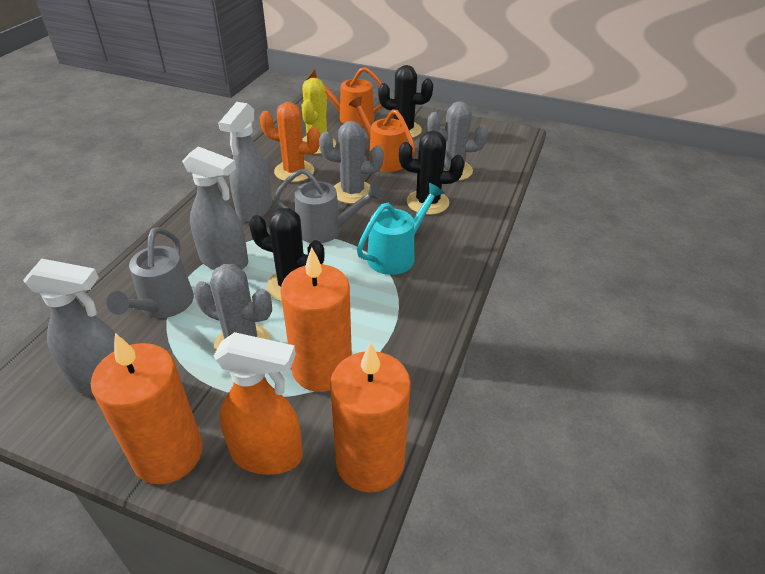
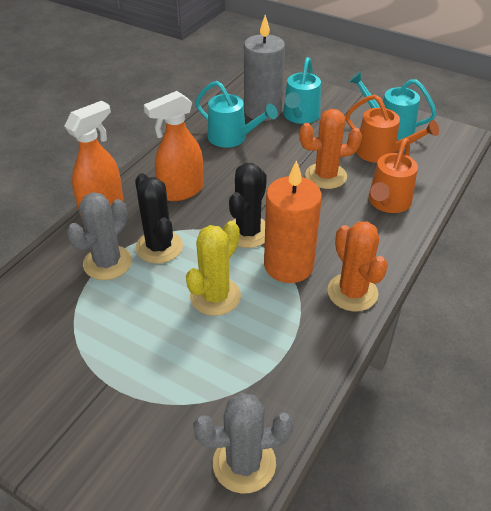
black cactus: [249,208,325,302] [378,65,433,139] [399,131,464,215] = 3 -> [135,173,183,264] [229,163,267,248] = 2
grey cactus: [194,264,272,352] [319,121,384,204] [427,101,488,181] = 3 -> [67,192,132,280] [193,393,294,494] = 2
grey candle: none = 0 -> [244,15,285,121] = 1
grey spray bottle: [23,259,115,396] [182,146,248,270] [218,102,272,222] = 3 -> none = 0
grey watering can: [107,227,194,318] [274,169,383,243] = 2 -> none = 0
orange cactus: [260,102,320,182] = 1 -> [299,109,362,189] [327,222,388,311] = 2
orange candle: [91,333,203,484] [280,247,352,392] [330,342,411,492] = 3 -> [264,160,322,283] = 1
orange spray bottle: [213,332,302,475] = 1 -> [64,101,123,216] [144,91,203,201] = 2
turquoise watering can: [357,183,444,275] = 1 -> [195,81,278,148] [283,57,321,124] [349,71,437,140] = 3

